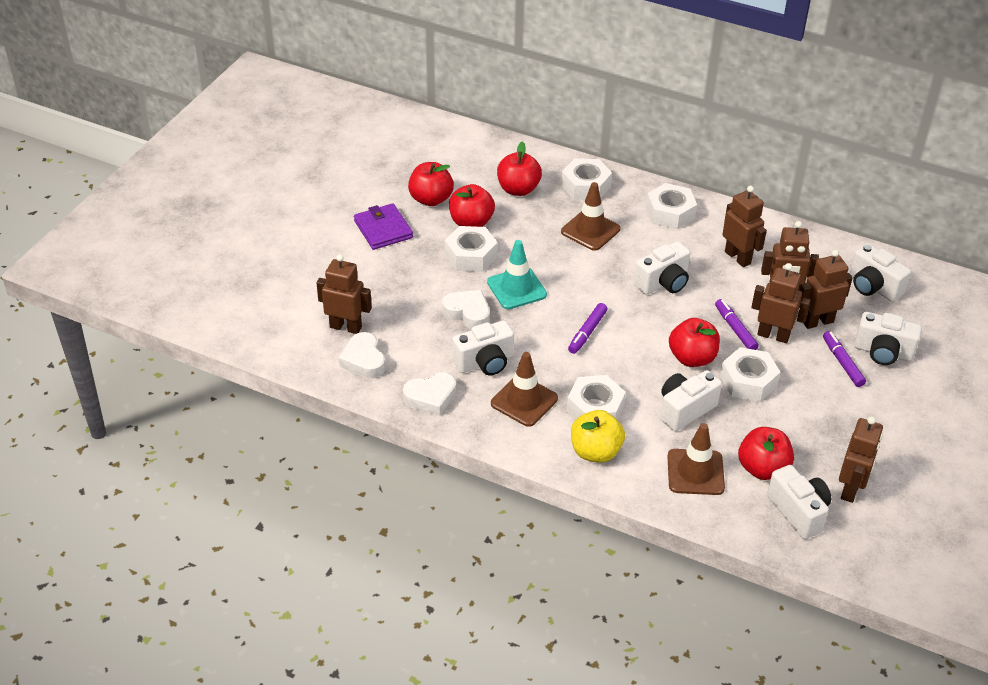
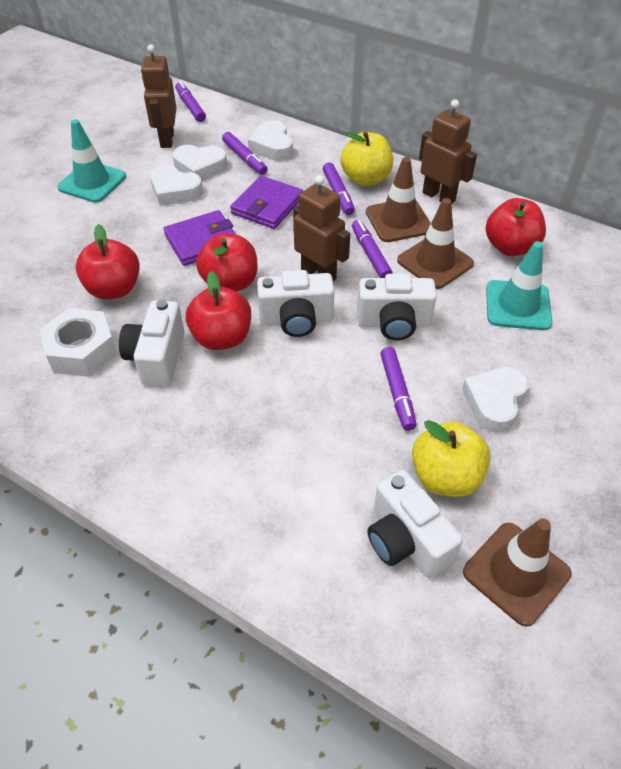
brown robot: [317,254,372,334] [722,186,767,267] [751,263,811,343] [761,221,819,290] [799,250,852,329] [839,416,883,503] = 6 -> [141,44,177,148] [293,175,350,281] [419,99,477,204] = 3
purple marker: [568,303,607,354] [715,299,759,350] [823,331,866,387] = 3 -> [175,81,206,122] [222,132,268,175] [323,162,355,215] [352,220,393,278] [380,347,416,431] = 5
purple wallet: [354,203,413,250] = 1 -> [164,210,236,266] [230,176,303,229] = 2
red apple: [408,162,454,206] [449,184,495,227] [497,141,542,196] [669,318,720,367] [738,427,794,480] = 5 -> [76,224,140,299] [186,271,251,350] [196,233,257,292] [486,198,546,256] = 4
turquoise traffic cone: [487,240,547,309] = 1 -> [57,119,126,203] [486,241,552,330] = 2
white camera: [453,320,514,375] [634,241,690,295] [661,370,722,431] [767,465,831,539] [850,243,911,302] [854,312,922,365] = 6 -> [119,300,184,388] [257,270,334,337] [357,274,437,340] [367,470,463,579] = 4
white heart: [339,332,386,379] [403,372,456,416] [442,290,490,329] = 3 -> [150,165,203,206] [173,145,227,181] [248,120,293,161] [462,367,529,433] = 4
white nut: [445,226,498,272] [561,158,612,200] [567,375,626,420] [646,183,697,229] [720,347,781,402] = 5 -> [39,308,117,377] = 1
yellow apple: [571,410,625,463] = 1 -> [340,131,393,186] [412,420,491,497] = 2

